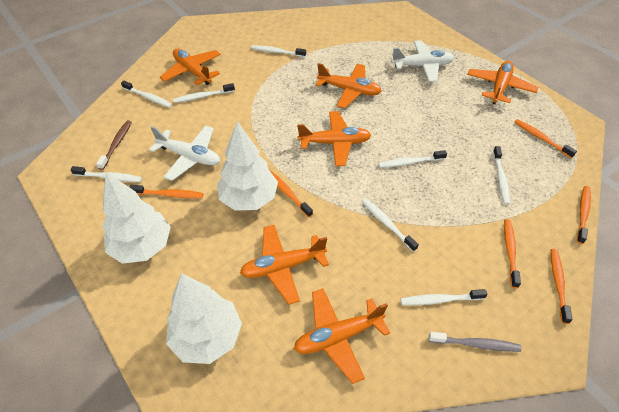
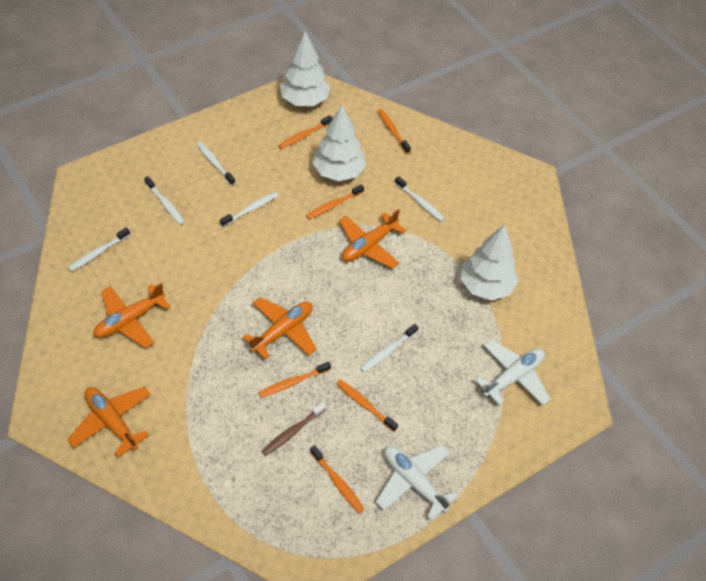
grey toothbrush: [429,332,521,352] = 1 -> none = 0
orange plane: [160,48,221,85] [240,225,329,305] [294,288,390,384] [297,111,371,166] [316,63,382,108] [467,61,538,104] = 6 -> [67,387,151,457] [93,283,170,348] [243,297,317,359] [339,209,406,269] = 4
white toothbrush: [70,166,142,182] [121,81,173,108] [173,83,235,103] [251,45,306,57] [362,198,419,252] [378,150,447,168] [400,289,487,305] [493,146,510,205] = 8 -> [68,227,130,272] [144,176,185,225] [197,142,235,185] [220,192,278,227] [360,324,418,372] [395,176,445,222] = 6

